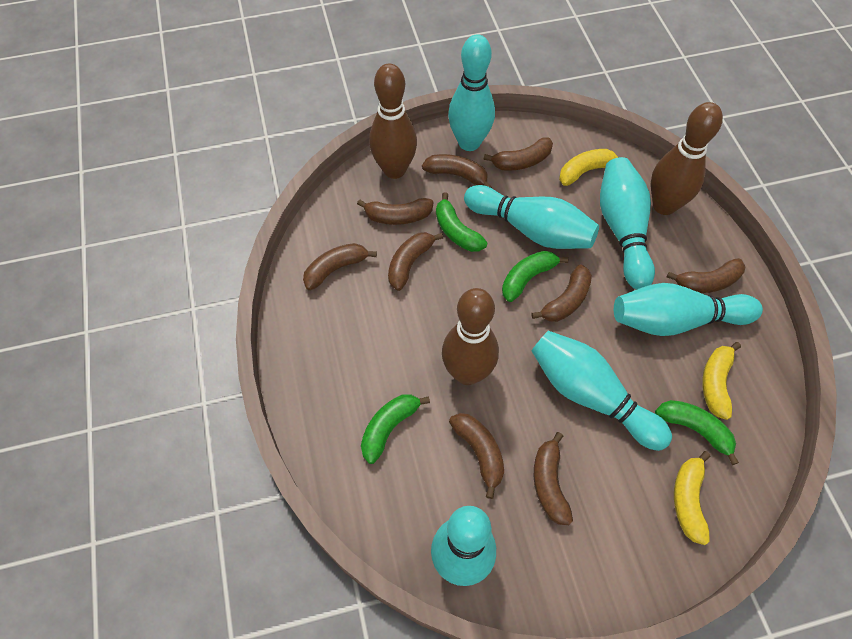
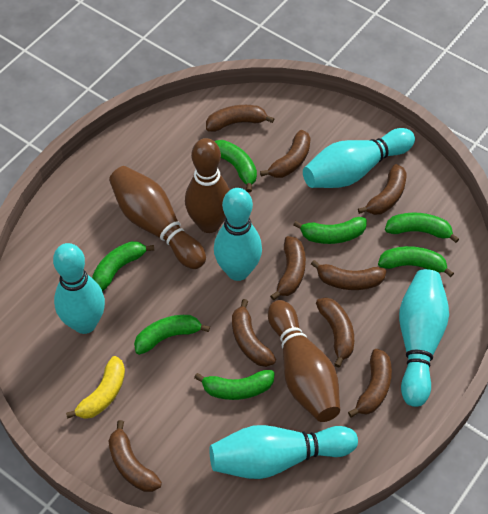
green banana: [361,394,430,464] [436,192,487,252] [502,251,568,302] [655,400,739,465] = 4 -> [92,241,154,291] [134,315,210,355] [194,370,275,400] [214,140,257,192] [293,217,367,244] [378,246,454,277] [385,213,459,243] = 7
turquoise bowling pin: [431,506,496,586] [448,34,495,151] [464,185,599,249] [532,331,672,451] [600,157,655,290] [614,283,763,336] = 6 -> [53,243,105,334] [209,425,358,479] [214,188,262,281] [303,128,415,188] [399,269,449,407] = 5
yellow banana: [559,149,619,186] [674,451,710,545] [702,342,741,420] = 3 -> [66,356,125,419] = 1

